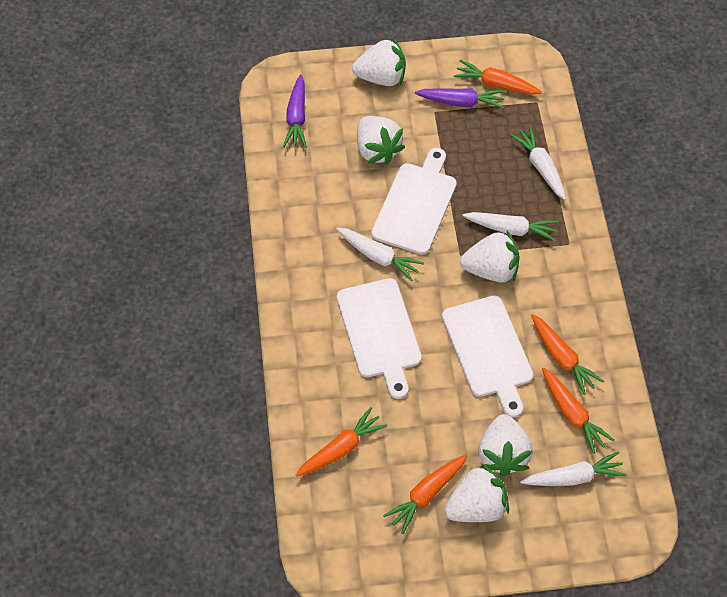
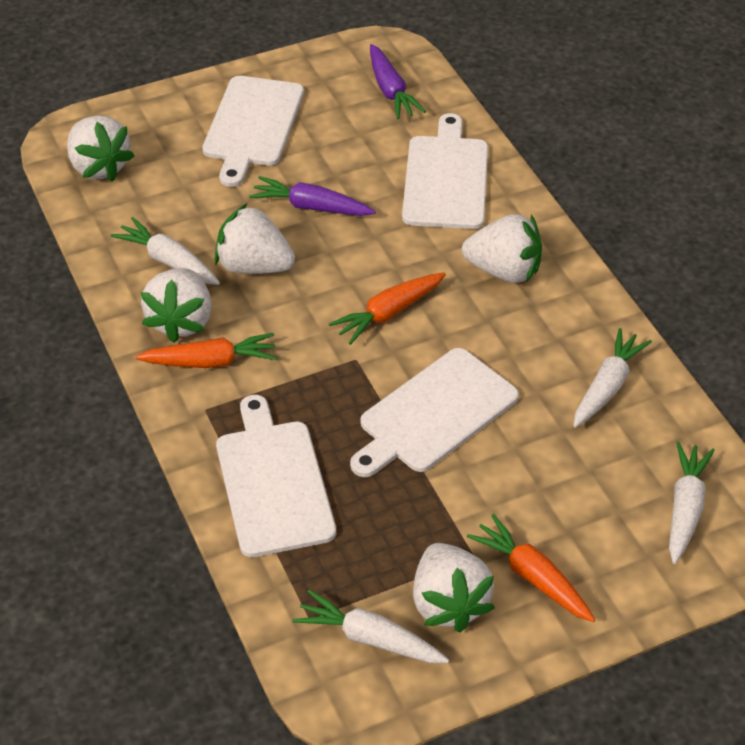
orange carrot: [296,407,387,477] [383,454,467,534] [454,60,542,95] [531,314,604,395] [542,368,614,454] = 5 -> [135,333,277,368] [329,272,446,345] [467,514,595,622] = 3
white cutting board: [337,278,422,399] [371,148,457,255] [442,295,533,418] = 3 -> [202,76,304,187] [216,395,336,557] [350,348,519,477] [402,113,488,229] = 4

